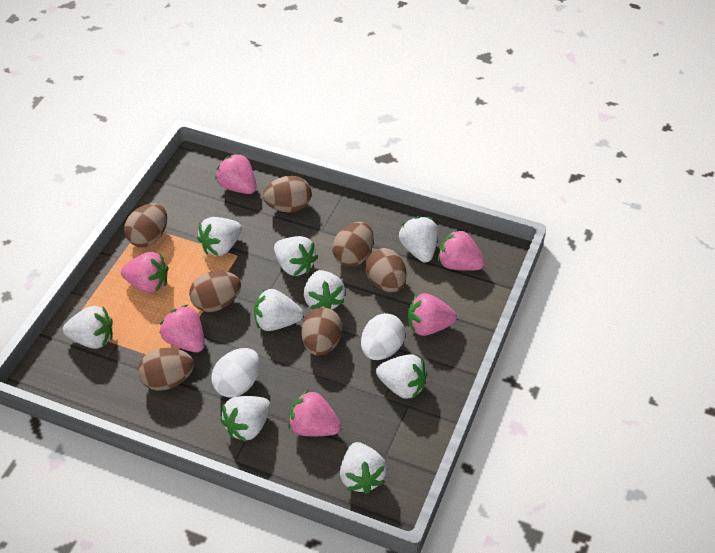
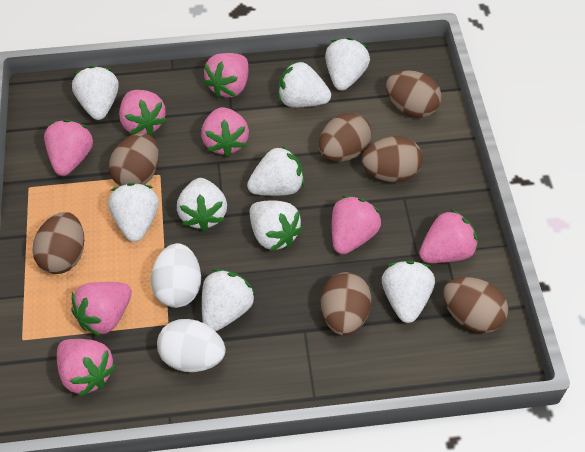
pink strawberry: [121,252,169,293] [160,305,205,352] [215,153,257,194] [288,390,341,436] [408,293,457,336] [438,229,485,271] = 6 -> [44,120,93,176] [57,339,116,397] [71,282,132,336] [119,90,167,136] [201,107,249,157] [203,53,248,98] [332,195,381,254] [419,209,478,263] = 8

